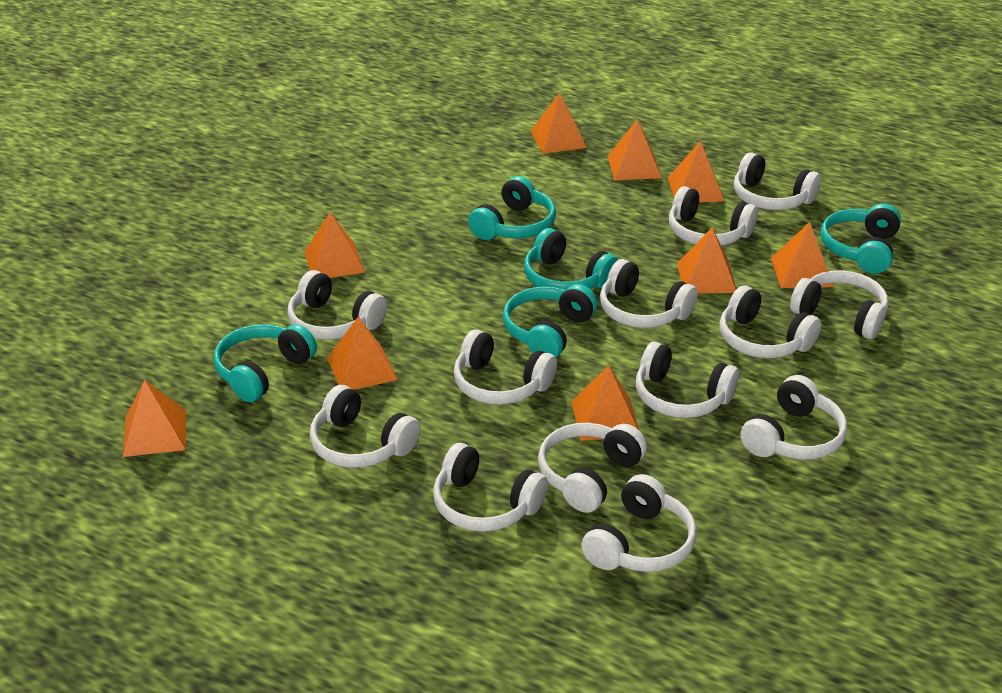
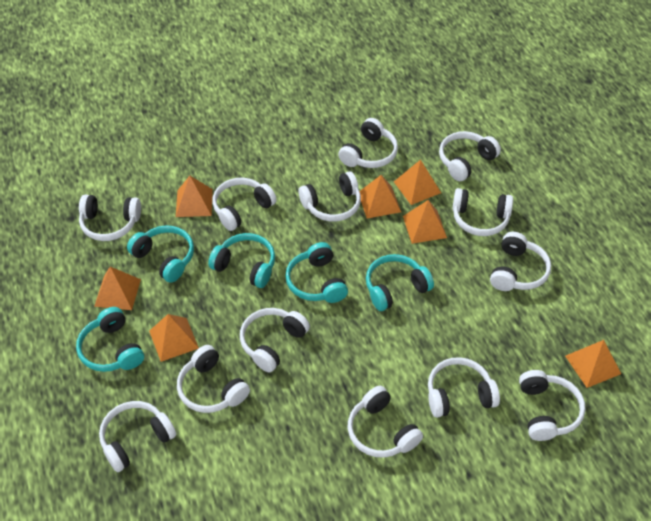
orange pyramid: [123,380,186,457] [304,212,365,278] [327,317,398,390] [530,93,587,154] [571,365,639,441] [608,119,661,180] [668,141,724,202] [677,227,736,293] [771,222,834,288] = 9 -> [94,267,141,310] [149,314,199,362] [176,176,213,217] [359,175,401,219] [394,160,441,205] [403,200,447,244] [565,340,621,388] = 7

